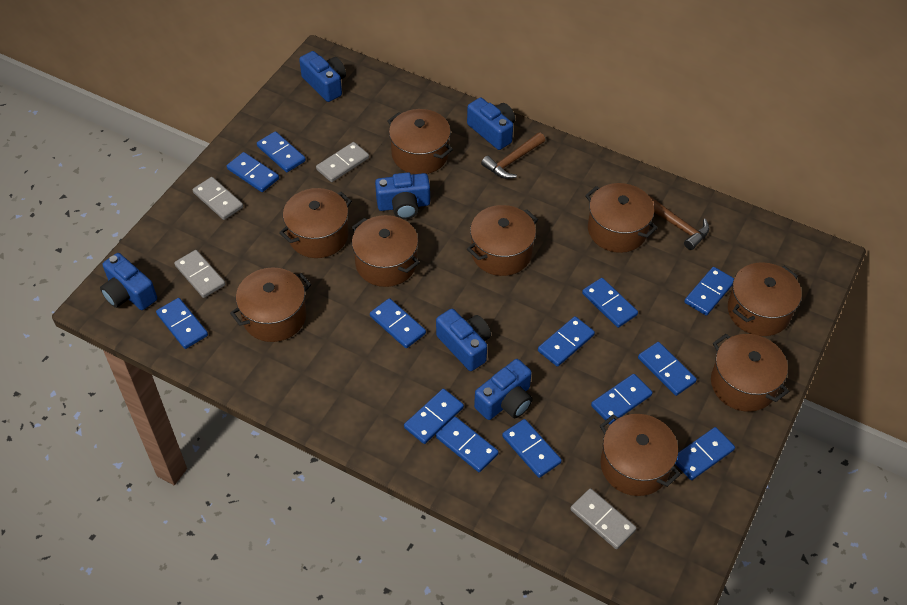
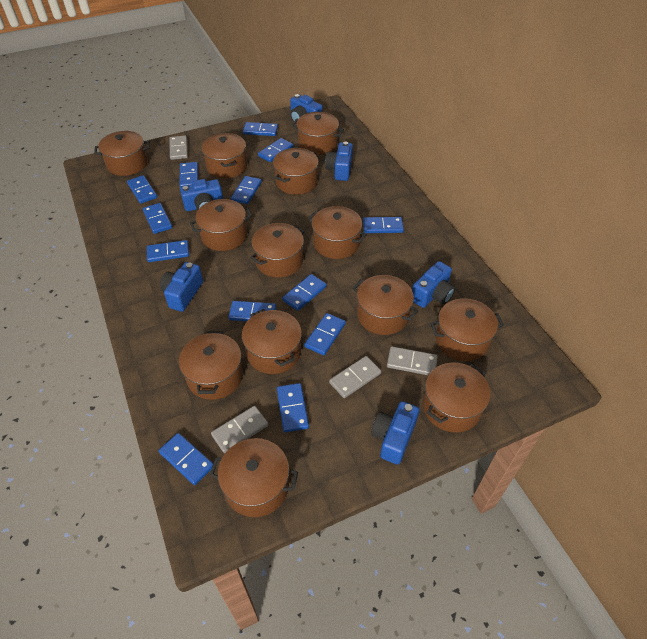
brown hammer: [481,132,545,179] [648,195,709,250] = 2 -> none = 0
brown pot: [230,268,311,342] [279,188,352,258] [352,215,420,287] [387,109,453,174] [467,205,538,276] [585,183,658,253] [600,414,681,496] [711,334,789,412] [728,262,802,336] = 9 -> [94,131,150,176] [179,331,243,400] [190,199,252,251] [202,133,247,178] [210,438,298,517] [242,309,302,374] [250,223,305,278] [273,148,319,195] [292,112,344,155] [308,206,367,259] [353,275,418,335] [423,362,491,433] [430,298,504,361] = 13

